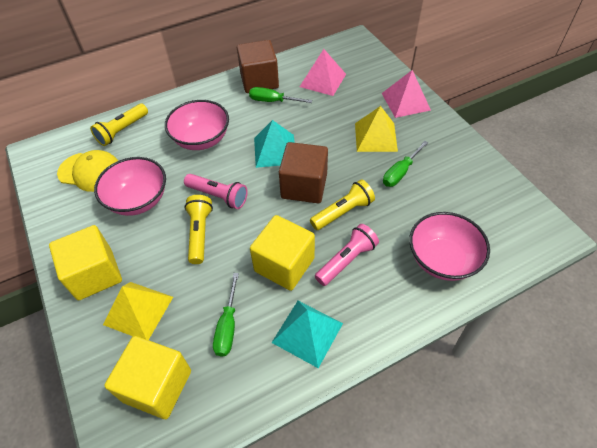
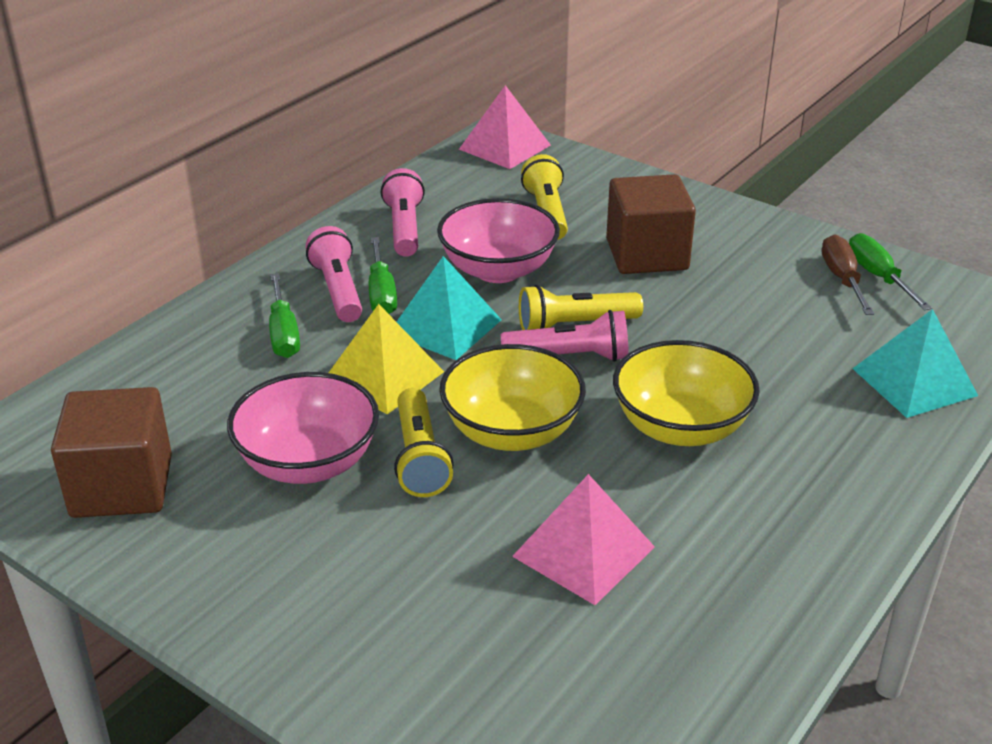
brown screwdriver: none = 0 -> [822,234,874,315] = 1
pink bowl: [94,157,166,216] [165,100,229,150] [409,212,490,281] = 3 -> [227,372,379,484] [437,198,560,283] = 2
pink flashlight: [184,174,248,209] [315,224,379,286] = 2 -> [306,226,362,322] [381,168,425,257] [501,310,629,362] = 3
yellow bowl: none = 0 -> [439,344,586,451] [613,340,760,446] = 2
yellow cap: [57,150,118,192] = 1 -> none = 0
yellow cube: [49,225,122,300] [104,336,191,419] [250,215,315,291] = 3 -> none = 0
yellow pyramid: [103,282,173,340] [355,106,398,152] = 2 -> [329,304,444,415] = 1

